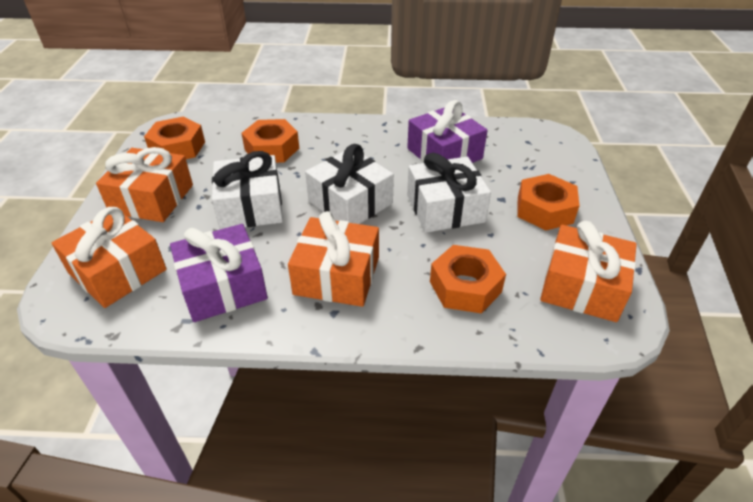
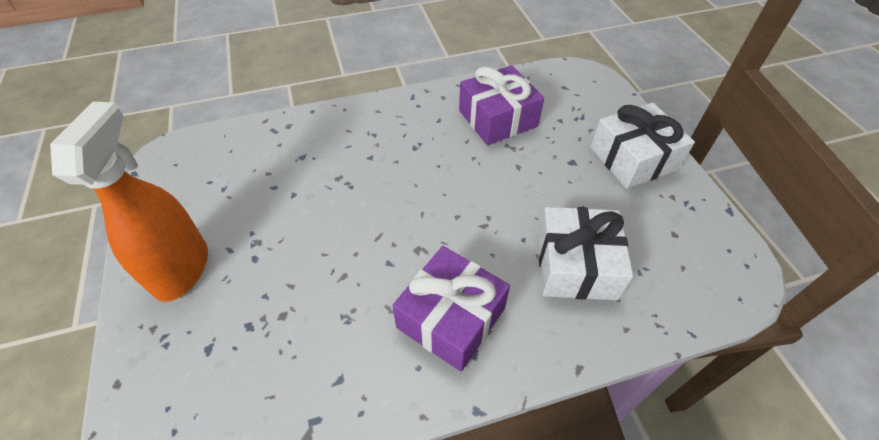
orange gift: [52,207,167,308] [96,147,193,222] [288,211,379,307] [540,221,637,322] = 4 -> none = 0
orange nut: [144,117,205,159] [241,119,299,163] [430,245,506,314] [517,174,580,231] = 4 -> none = 0
orange spray bottle: none = 0 -> [50,102,208,302] = 1
white gift: [212,151,283,229] [305,144,394,224] [407,153,491,233] = 3 -> [538,207,633,300] [590,103,695,189] = 2

